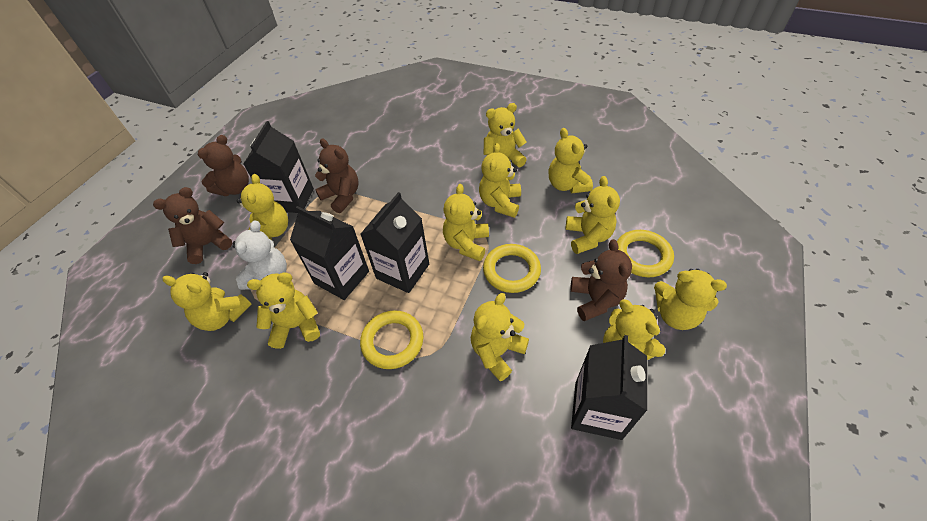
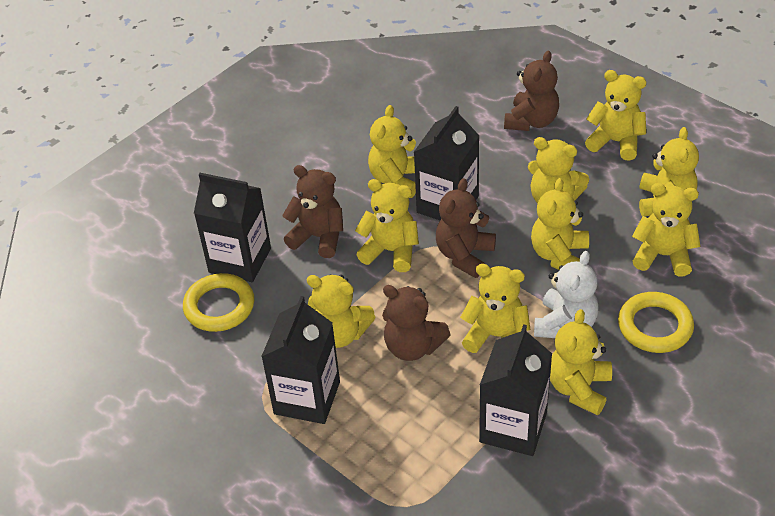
yellow ring: [360,310,423,369] [483,244,541,293] [617,230,674,277] = 3 -> [183,273,254,332] [618,292,694,353] = 2
yellow teddy bear: [163,272,252,331] [236,174,288,240] [247,273,320,349] [443,184,489,261] [471,293,529,381] [479,143,521,218] [484,103,527,167] [548,128,593,193] [566,176,620,254] [603,299,665,360] [654,269,727,330] = 11 -> [306,274,376,348] [355,179,419,272] [368,105,416,198] [460,264,531,353] [528,137,589,204] [531,178,589,270] [550,309,612,415] [585,70,646,160] [632,183,701,277] [639,127,699,216] = 10

